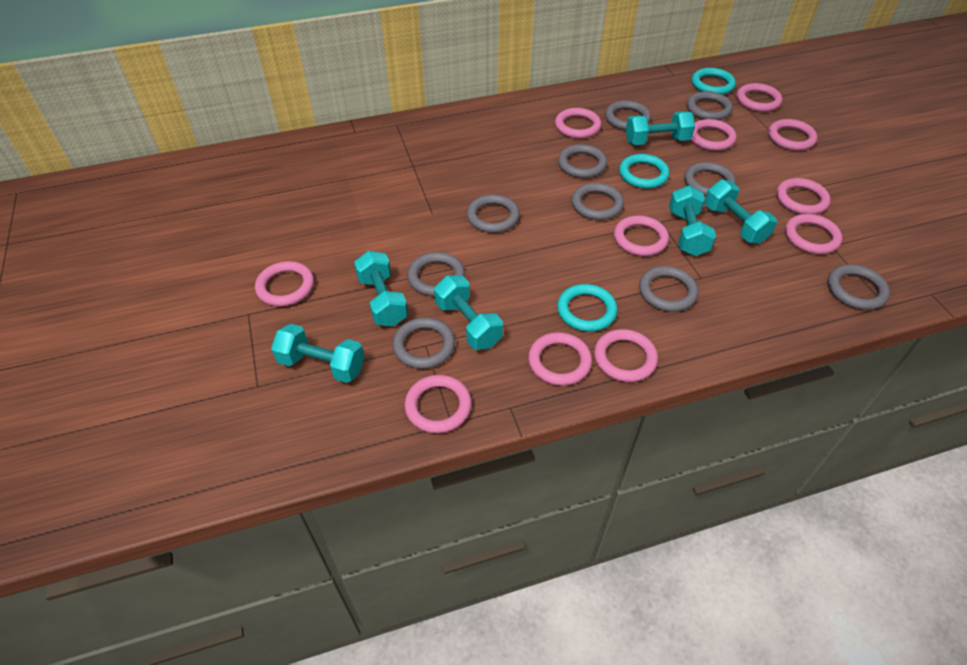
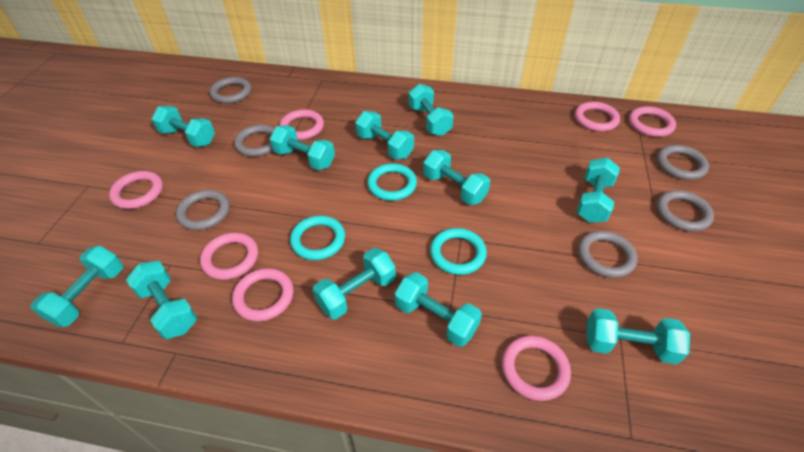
grey ring: [392,317,455,369] [407,252,465,296] [467,194,520,233] [558,144,607,178] [572,183,624,220] [605,100,651,130] [639,266,699,312] [684,162,736,197] [687,91,733,120] [827,264,890,310] = 10 -> [176,190,230,230] [210,77,251,104] [234,124,275,157] [578,231,638,278] [656,190,714,232] [657,145,709,180] = 6
pink ring: [255,261,314,306] [404,375,472,433] [528,332,592,386] [555,108,601,139] [594,329,658,382] [614,216,669,256] [690,119,737,151] [737,83,783,112] [768,119,817,151] [776,178,831,214] [785,214,842,254] = 11 -> [109,171,163,209] [200,233,258,280] [232,268,293,321] [280,109,324,140] [502,335,571,401] [575,102,620,132] [629,106,676,137] = 7
turquoise dumbbell: [271,324,364,383] [354,251,408,326] [434,276,503,350] [626,111,695,145] [669,185,716,256] [705,180,777,244] = 6 -> [31,246,123,327] [126,261,197,339] [152,106,215,147] [270,125,335,170] [313,248,396,319] [355,111,414,160] [395,272,482,347] [408,84,454,136] [423,150,490,205] [577,158,620,223] [586,308,690,364] = 11

